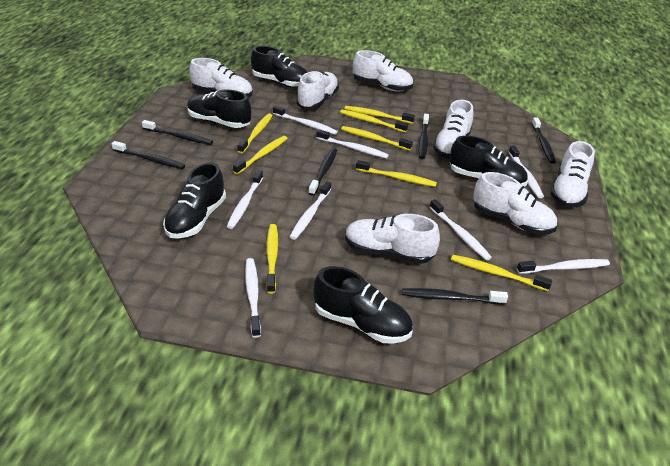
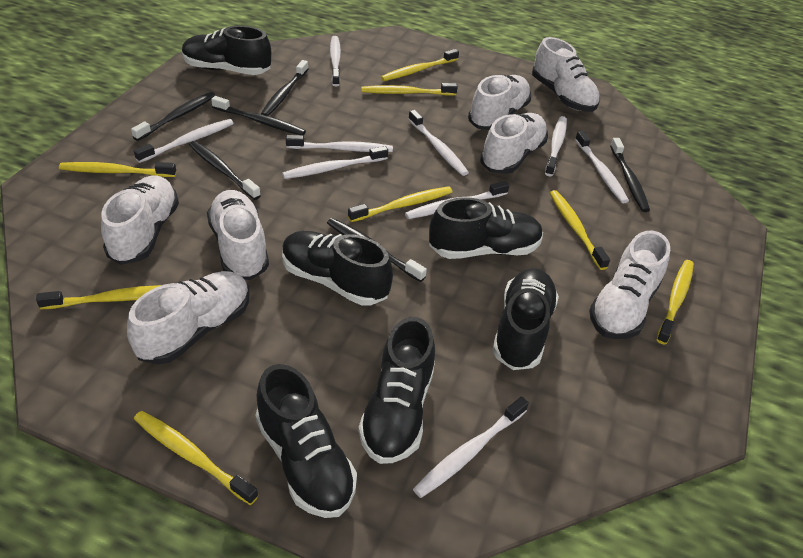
black shoe: [163,162,226,239] [187,89,251,128] [251,46,308,88] [313,266,413,343] [450,136,528,187] = 5 -> [182,26,271,75] [255,364,357,518] [282,231,393,306] [358,317,435,464] [429,197,543,259] [492,268,559,370] = 6
white toothbrush: [227,170,263,229] [245,258,261,338] [273,106,338,135] [290,181,331,240] [316,129,389,158] [430,199,492,260] [509,146,544,198] [517,259,610,274] = 8 -> [134,119,234,163] [282,146,388,179] [286,135,393,152] [330,36,341,86] [405,181,509,219] [408,110,469,176] [413,397,529,498] [545,116,567,176] [575,131,629,203] = 9

